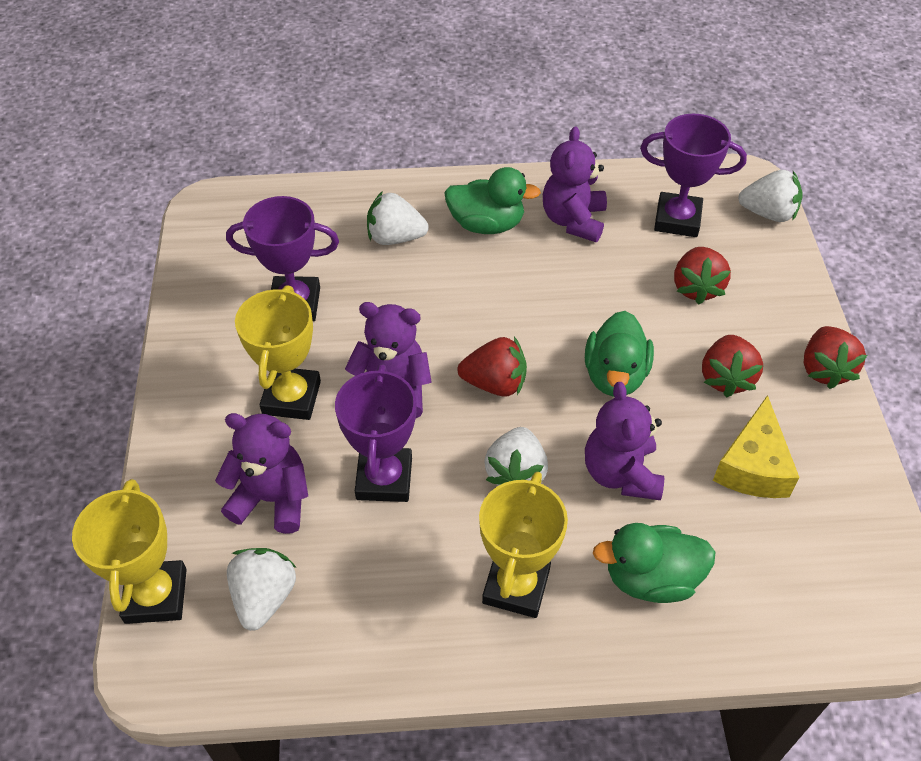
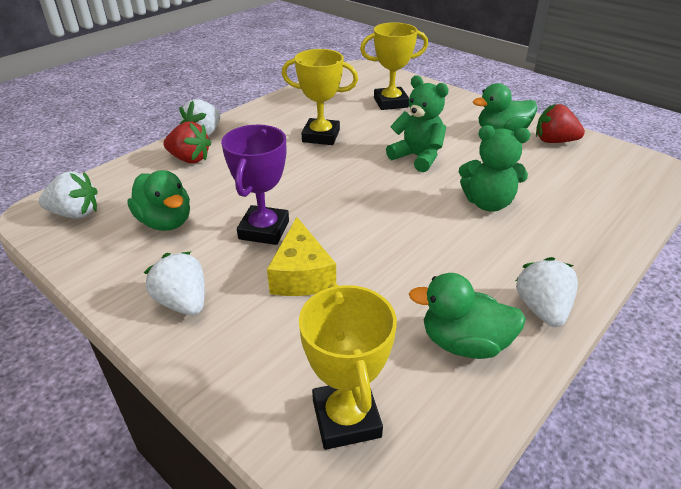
green teddy bear: none = 0 -> [386,75,449,172] [459,125,531,212] = 2
purple teddy bear: [215,413,308,534] [345,302,432,418] [543,126,607,242] [585,382,664,500] = 4 -> none = 0
purple trophy: [226,196,339,321] [335,364,416,502] [640,114,747,237] = 3 -> [221,125,289,245] = 1
red strawberry: [457,337,527,397] [674,247,731,305] [702,335,763,397] [804,326,867,389] = 4 -> [164,121,211,163] [536,104,585,143] = 2

